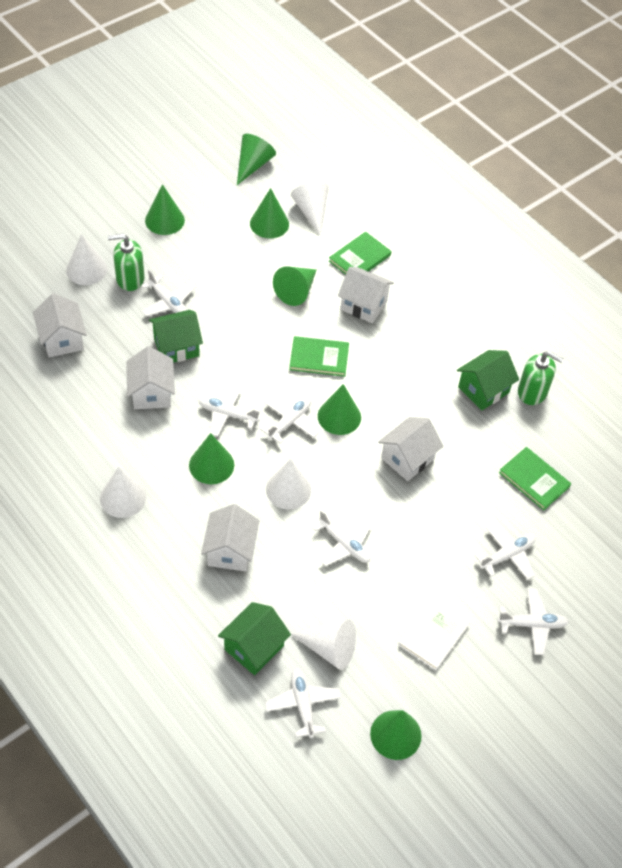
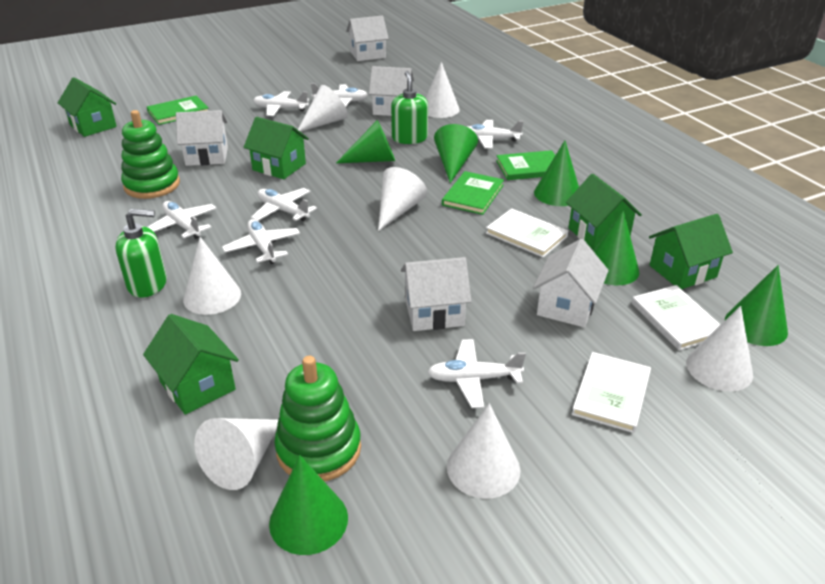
green cone: [145,184,185,235] [189,433,234,484] [237,134,276,185] [250,188,289,238] [273,266,317,306] [318,384,361,435] [370,710,422,760] = 7 -> [269,455,348,555] [336,120,395,163] [434,124,478,183] [534,140,579,206] [594,211,639,285] [725,265,788,346] = 6
green house: [149,310,203,363] [218,602,291,675] [457,350,519,410] = 3 -> [58,77,117,137] [143,314,239,415] [243,117,309,179] [566,174,642,250] [649,214,733,289] = 5
green stacking toy: none = 0 -> [121,110,180,199] [274,356,361,481] = 2
white book: [398,596,471,671] = 1 -> [486,208,568,258] [572,352,651,433] [632,285,721,351] = 3
white cone: [66,234,107,285] [100,466,146,518] [266,458,311,509] [291,182,329,236] [291,620,356,670] = 5 -> [183,237,241,315] [194,418,278,490] [298,85,348,132] [378,167,427,231] [426,62,460,118] [447,403,520,499] [686,306,753,391] = 7

